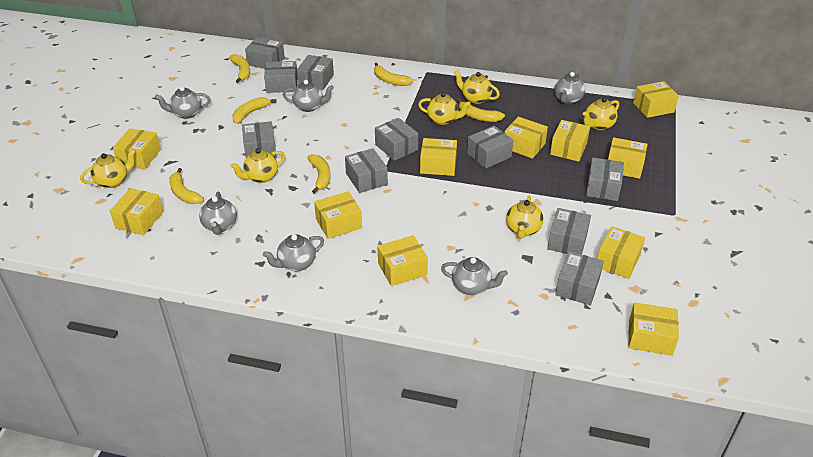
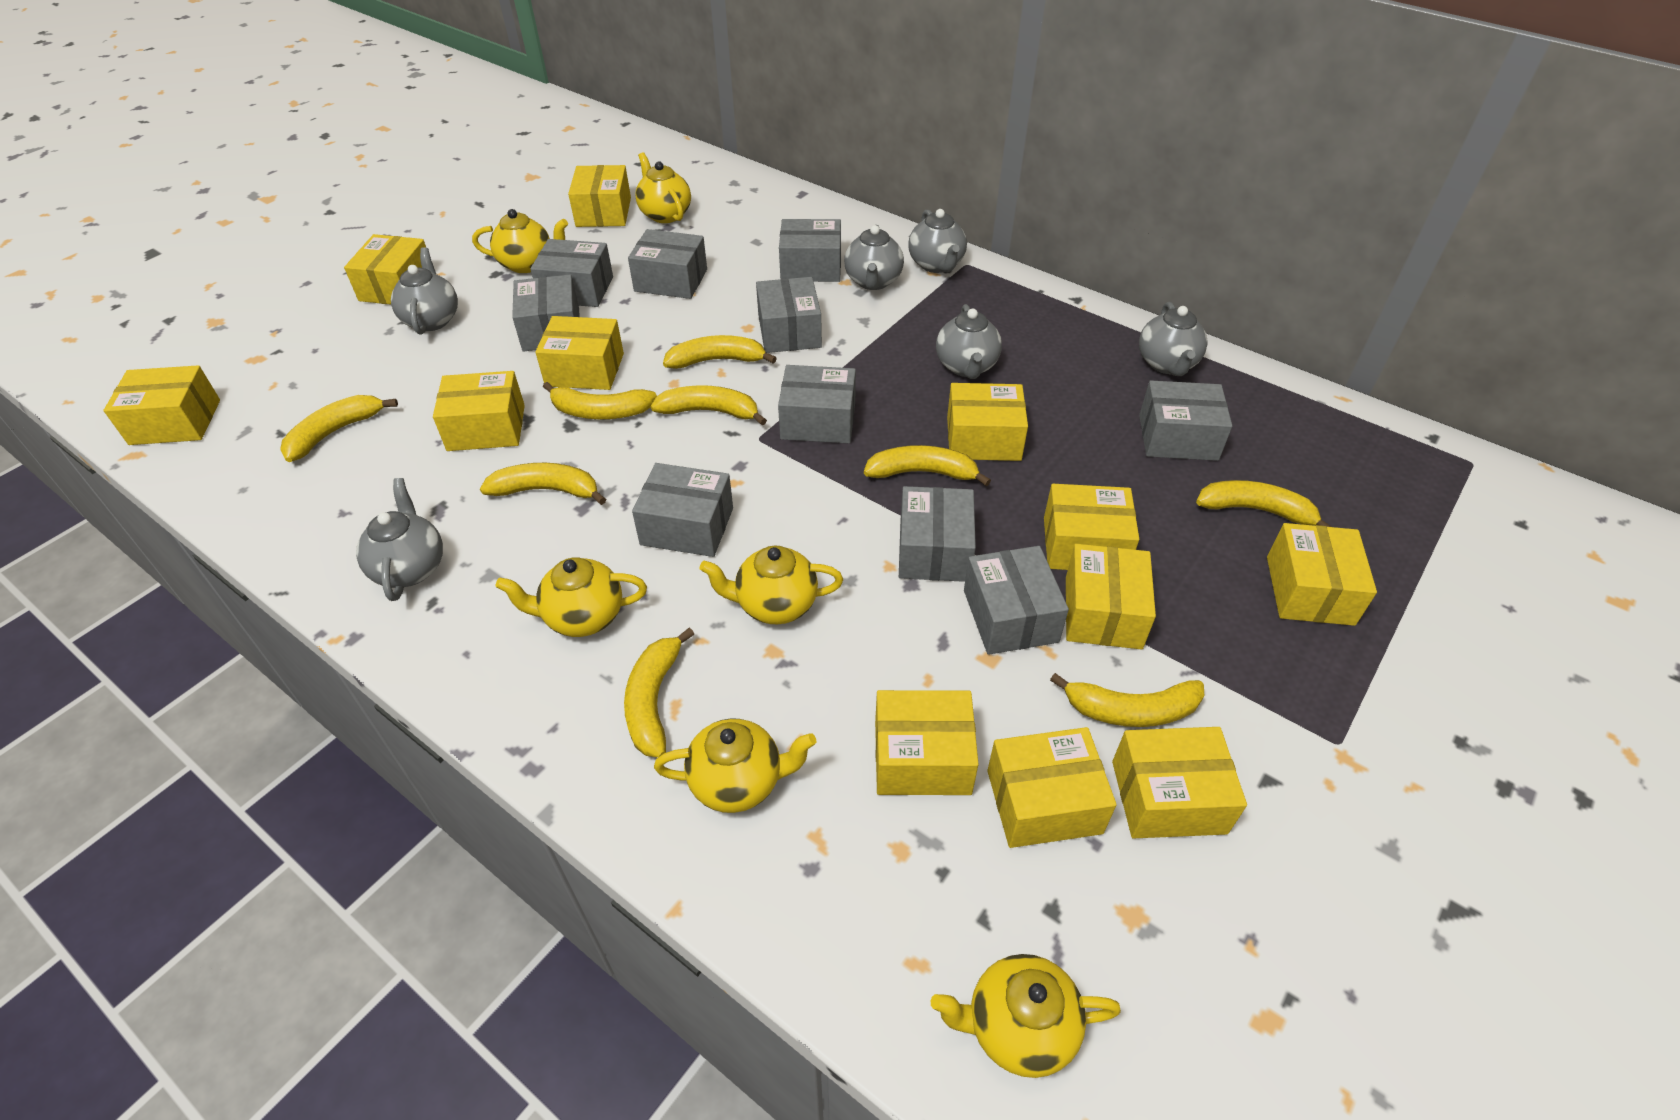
yellow banana: [169,168,204,204] [229,54,250,83] [232,97,277,124] [307,154,331,194] [374,63,413,86] [457,98,505,122] = 6 -> [280,395,398,462] [480,463,606,505] [543,382,657,419] [624,627,694,758] [650,385,767,426] [663,335,777,369] [864,445,991,487] [1050,673,1204,727] [1196,480,1332,527] = 9
yellow box: [110,188,163,235] [113,128,161,169] [314,191,362,239] [377,235,428,286] [420,138,457,176] [505,117,548,159] [550,120,590,162] [597,226,645,279] [608,137,648,179] [629,303,679,356] [633,81,679,118] = 11 -> [103,365,220,445] [344,234,426,304] [433,371,525,451] [535,316,624,390] [568,165,631,227] [875,690,979,795] [947,383,1028,461] [987,727,1117,848] [1044,484,1139,570] [1066,544,1156,649] [1112,727,1247,839] [1267,523,1377,626] = 12

